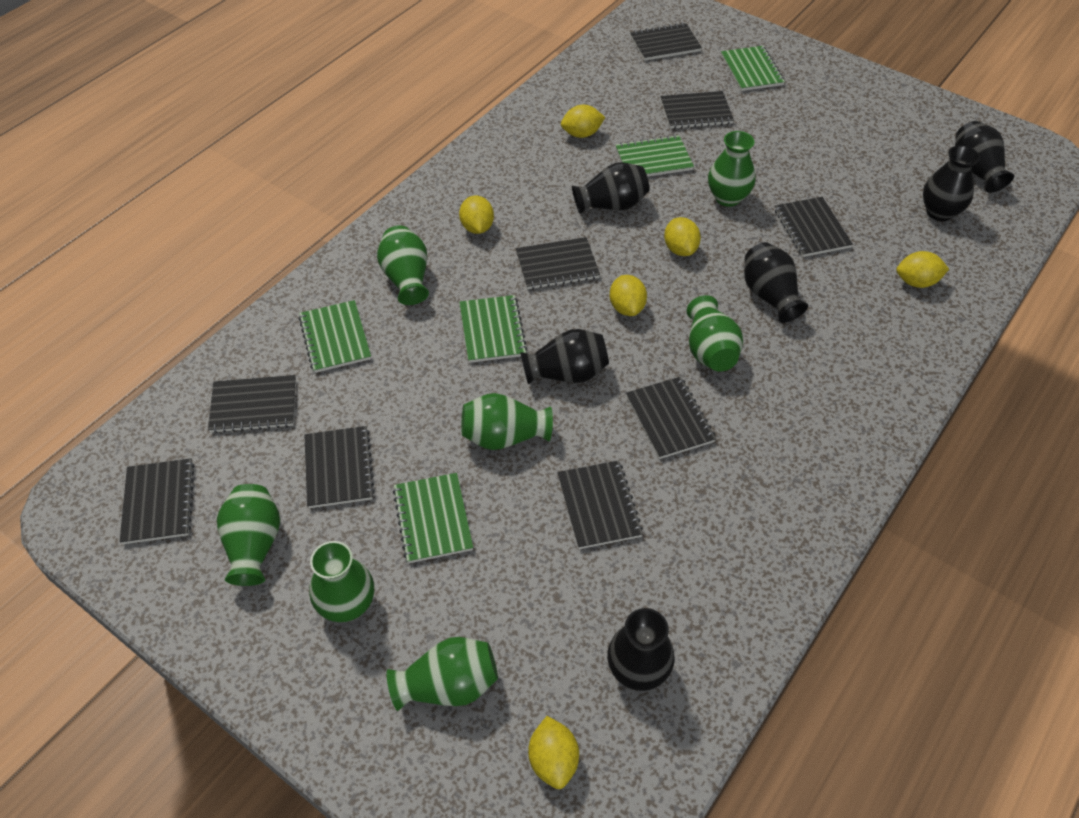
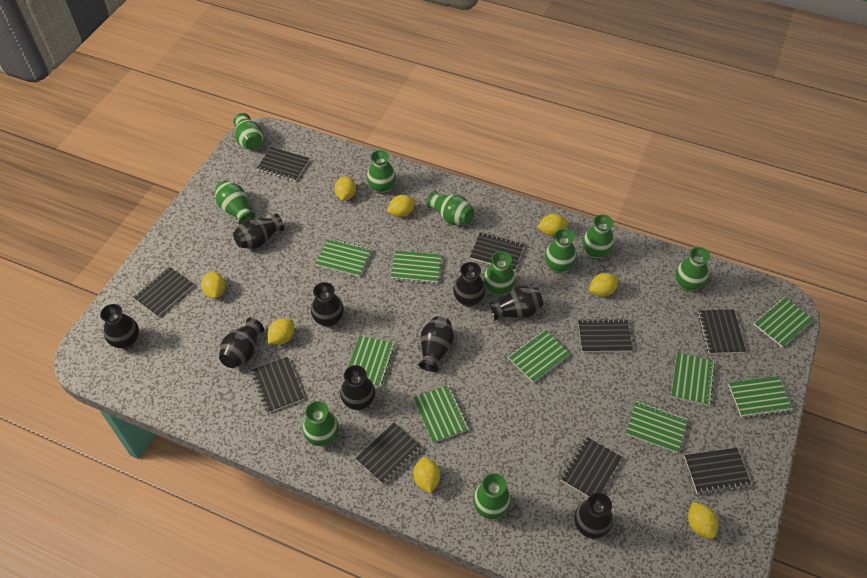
black vase: [521,329,609,384] [572,162,650,214] [607,608,675,691] [744,242,808,323] [923,145,980,221] [955,121,1014,193] = 6 -> [100,304,139,349] [219,318,264,368] [233,213,284,249] [311,282,344,327] [340,365,375,410] [418,316,454,372] [453,262,486,307] [489,286,544,321] [574,492,613,539] = 9
green notebook: [299,300,371,373] [393,473,473,563] [459,295,527,363] [616,135,694,177] [721,46,785,91] = 5 -> [316,238,371,277] [348,335,395,387] [390,250,442,284] [413,385,469,443] [508,329,570,383] [626,401,688,453] [671,352,715,406] [728,376,793,418] [753,297,814,347] = 9
green vase: [217,484,280,586] [309,541,374,622] [377,225,429,305] [387,637,498,711] [461,393,553,450] [687,295,743,372] [708,131,756,207] = 7 -> [215,181,255,224] [233,113,264,150] [303,401,339,446] [367,150,396,194] [427,191,474,225] [473,473,511,519] [483,251,516,296] [545,229,577,273] [583,214,614,259] [675,247,710,292] = 10
yellow lemon: [459,196,494,234] [528,716,579,789] [561,105,605,138] [610,275,647,316] [664,217,701,256] [896,251,949,288] = 6 -> [201,271,225,299] [267,318,294,345] [334,176,356,200] [387,195,416,217] [413,457,440,494] [537,214,568,236] [590,273,619,297] [688,502,718,539] = 8

